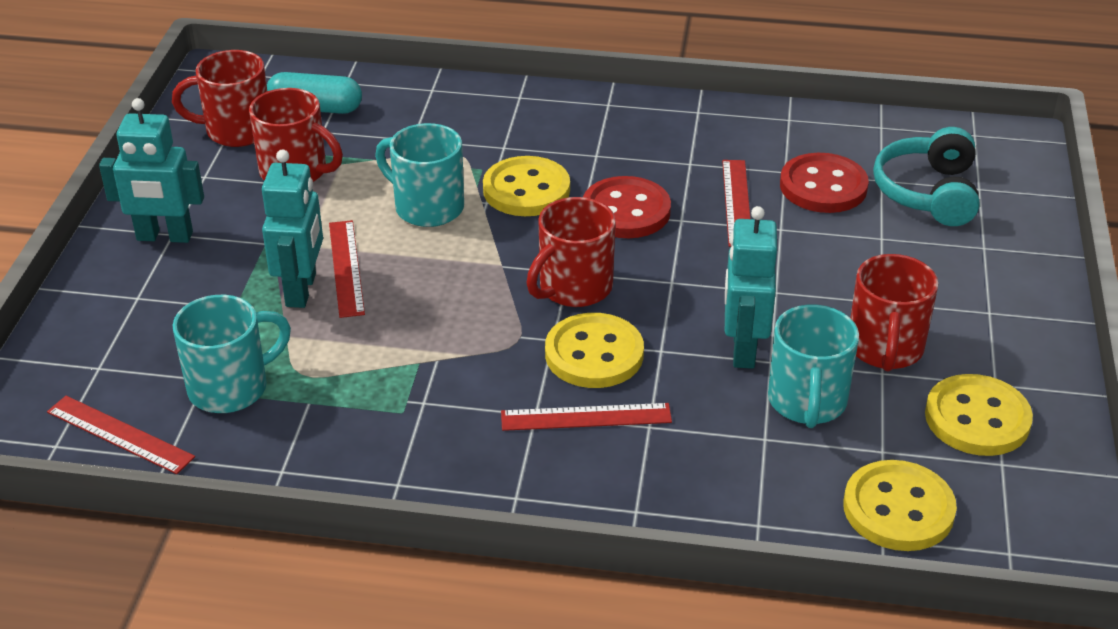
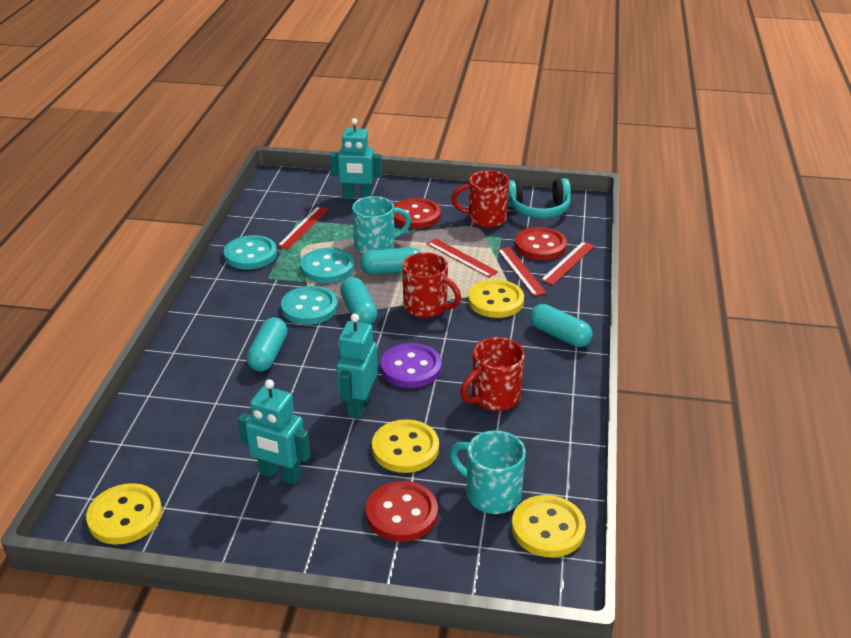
purple button: none = 0 -> [381,343,442,388] = 1
red button: [583,176,671,238] [780,153,869,213] = 2 -> [366,481,438,542] [394,198,441,229] [515,227,567,260] = 3
red mug: [172,50,267,147] [249,88,343,182] [526,197,616,307] [850,254,938,371] = 4 -> [402,252,461,318] [451,170,509,228] [460,337,525,411] = 3
turquoise button: none = 0 -> [224,235,277,269] [281,286,338,325] [301,248,354,283] = 3
turquoise capsule: [267,72,362,114] = 1 -> [246,317,288,371] [340,277,377,324] [360,247,422,274] [530,304,593,347] = 4
turquoise mug: [173,295,291,413] [375,123,464,227] [768,305,859,428] = 3 -> [352,196,411,254] [449,430,526,514] = 2

